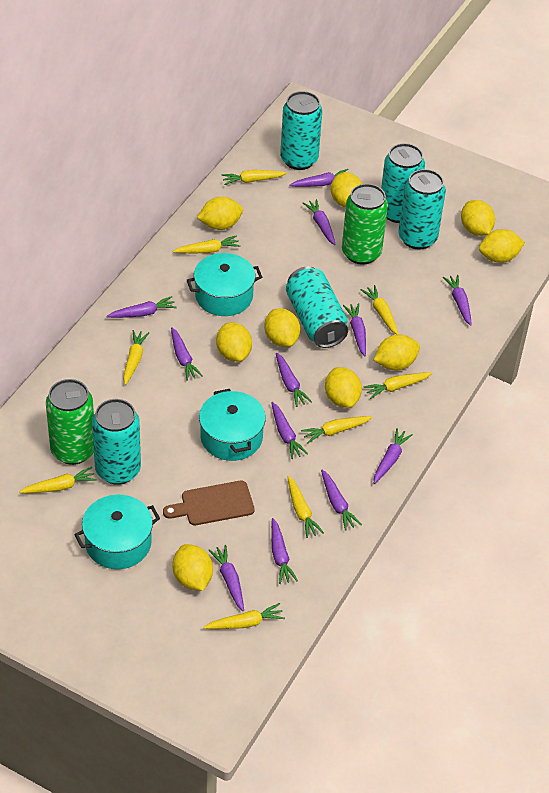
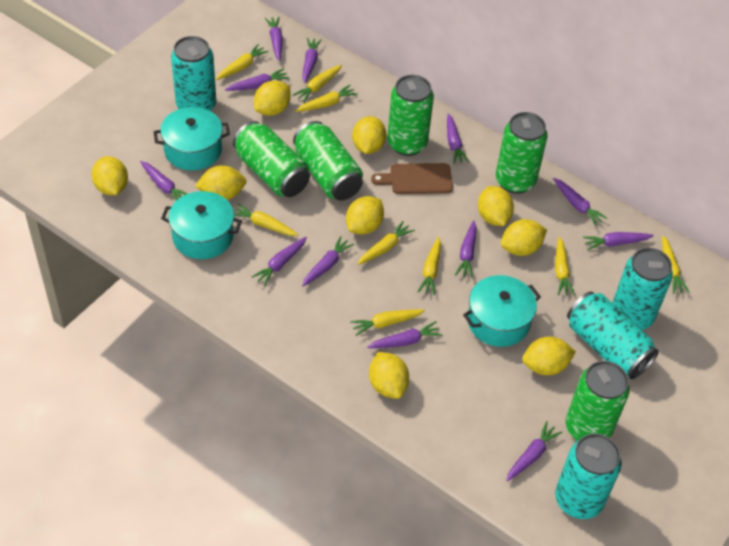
green can: [46,379,94,465] [342,184,388,265] = 2 -> [233,121,310,197] [293,121,363,201] [387,75,434,156] [496,112,548,194] [566,361,630,441] = 5
turquoise can: [92,399,141,485] [280,91,322,170] [286,266,348,348] [381,143,425,223] [398,169,446,250] = 5 -> [171,36,216,111] [555,433,622,519] [567,291,659,379] [612,248,673,330] = 4

